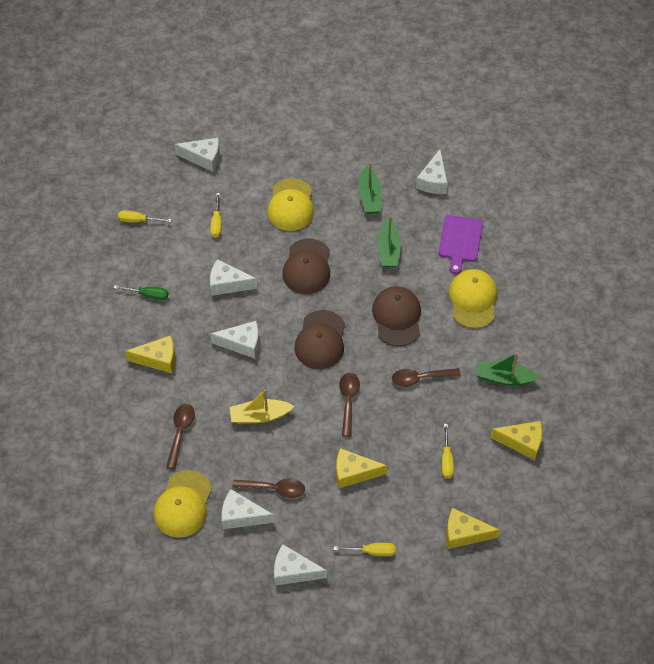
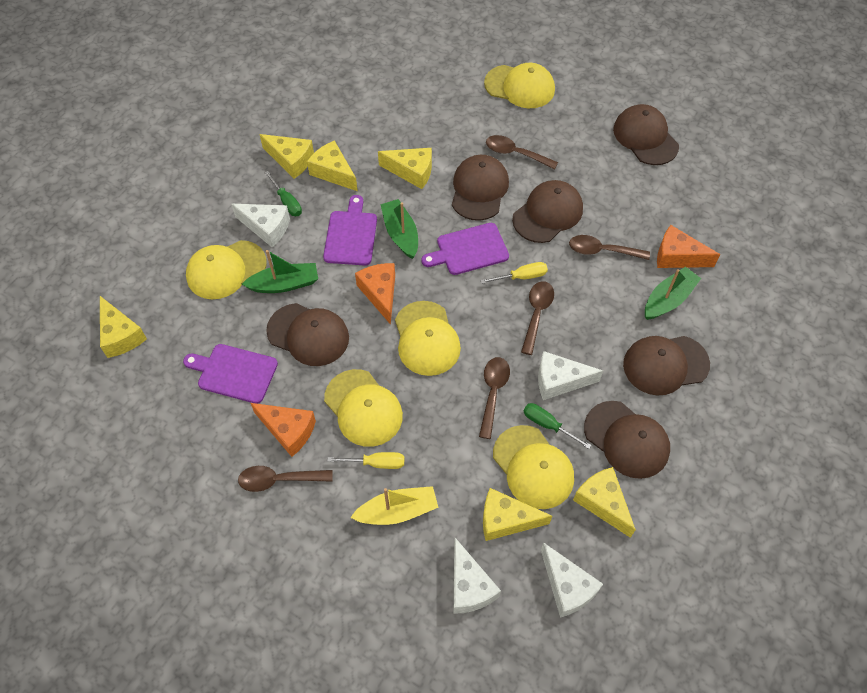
brown cap: [282,238,330,294] [294,310,345,369] [372,286,421,347] = 3 -> [266,303,349,366] [452,155,509,221] [512,180,583,243] [584,401,670,479] [613,104,679,165] [623,336,710,395] = 6
brown spoon: [166,404,195,469] [232,478,305,498] [339,373,360,437] [392,368,461,387] = 4 -> [238,466,333,492] [479,357,510,439] [486,135,558,169] [521,281,554,355] [569,235,650,260] = 5
green screwdriver: [114,285,169,300] = 1 -> [264,171,302,216] [523,403,591,449] = 2
orange cheese: none = 0 -> [251,403,316,457] [355,263,395,325] [657,225,720,268] = 3
purple cutting board: [439,215,483,274] = 1 -> [183,344,278,404] [323,195,377,265] [421,223,509,275] = 3
white cheese: [175,138,220,172] [210,259,258,296] [210,321,259,358] [221,489,274,529] [274,544,327,585] [416,149,448,194] = 6 -> [231,204,290,247] [454,538,501,614] [538,351,603,400] [541,543,603,618] = 4
yellow cap: [154,470,212,538] [267,178,314,231] [449,269,497,329] = 3 -> [186,240,267,299] [324,369,403,447] [395,301,461,376] [484,63,555,108] [493,425,574,509] = 5
yellow cheese: [125,335,175,373] [336,448,387,488] [446,508,500,549] [490,421,542,460] = 4 -> [100,296,147,358] [259,134,314,179] [307,140,358,191] [378,148,432,189] [483,488,552,541] [573,467,636,538] = 6
yellow screwdriver: [118,210,172,223] [210,193,222,238] [333,543,396,556] [442,424,454,479] = 4 -> [327,452,404,469] [480,262,548,284] = 2

